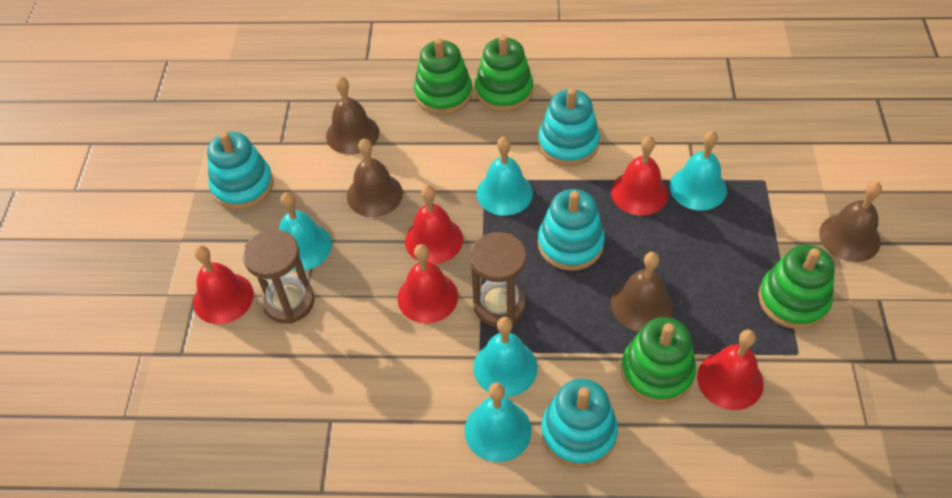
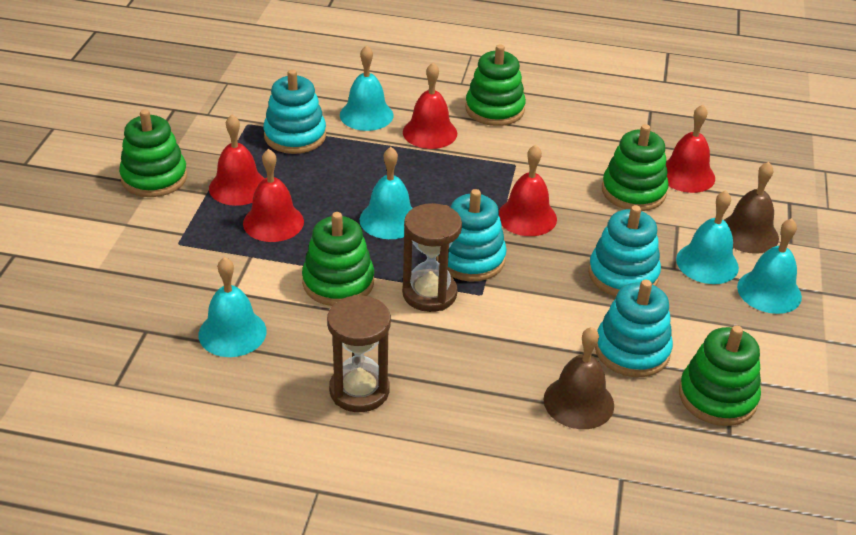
brown bell: [326,77,379,154] [347,139,403,217] [611,252,673,332] [819,181,882,262] = 4 -> [543,327,614,429] [724,162,779,254] = 2
green stacking toy: [414,38,472,115] [475,35,533,112] [621,317,696,404] [758,245,835,329] = 4 -> [119,109,187,197] [302,212,374,306] [465,44,526,126] [602,124,668,211] [679,326,761,426] = 5

